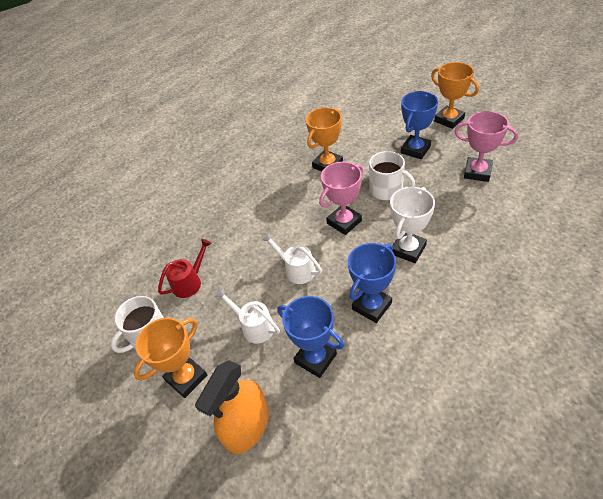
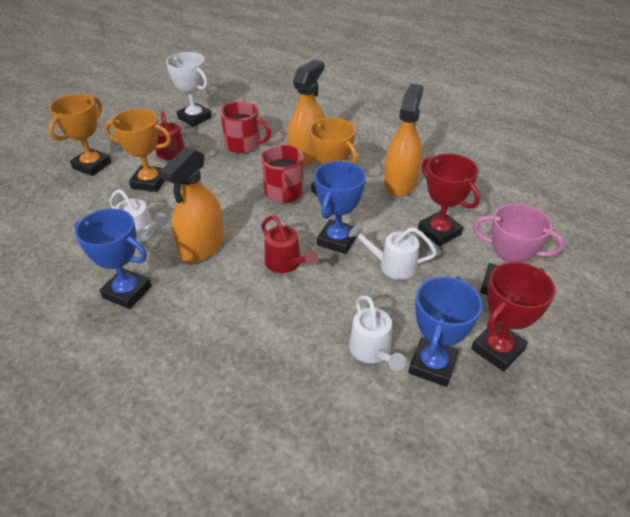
orange spray bottle: [195,360,269,454] = 1 -> [160,147,224,263] [288,60,325,165] [384,84,424,197] = 3
pink trophy: [319,162,364,235] [454,111,518,182] = 2 -> [473,204,564,295] = 1
red mug: none = 0 -> [220,101,271,154] [261,145,303,203] = 2
red trophy: none = 0 -> [418,154,480,246] [471,262,556,371] = 2
red watering can: [158,239,212,298] = 1 -> [155,111,185,160] [261,215,318,273] = 2
white mug: [111,296,164,353] [369,151,415,200] = 2 -> none = 0
white watering can: [214,288,280,344] [262,232,322,284] = 2 -> [110,189,168,243] [349,225,437,280] [349,295,406,371] = 3

